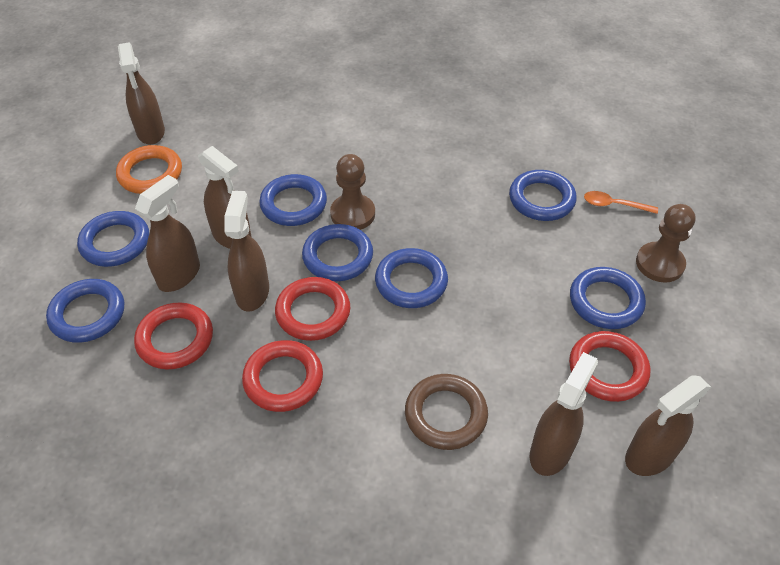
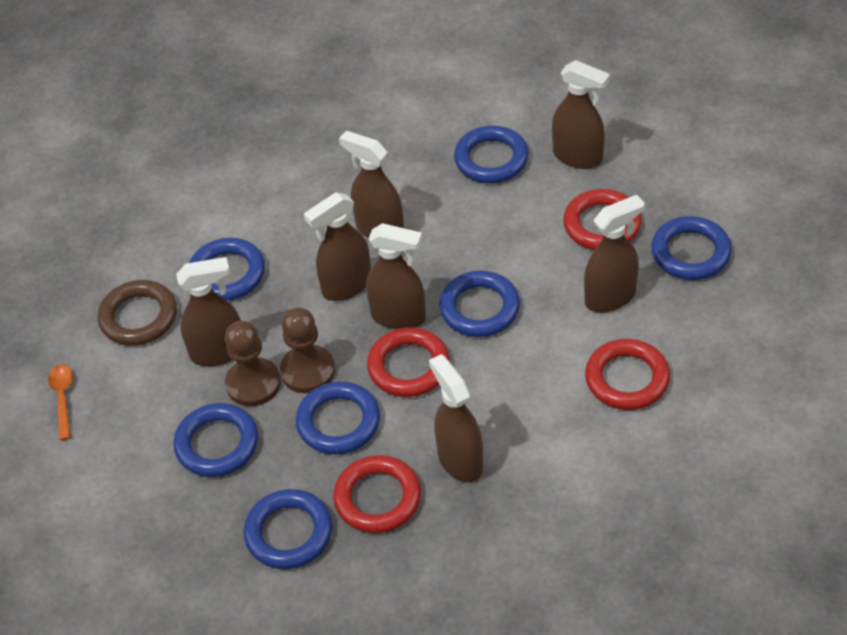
brown spray bottle: [118,42,165,145] [135,175,200,292] [198,146,251,249] [224,191,269,312] [530,352,598,476] [625,376,711,476] = 6 -> [176,257,241,366] [304,192,371,301] [339,131,404,238] [366,223,426,329] [429,354,483,482] [552,60,610,169] [584,195,645,312] = 7
orange ring: [116,145,182,194] = 1 -> none = 0

